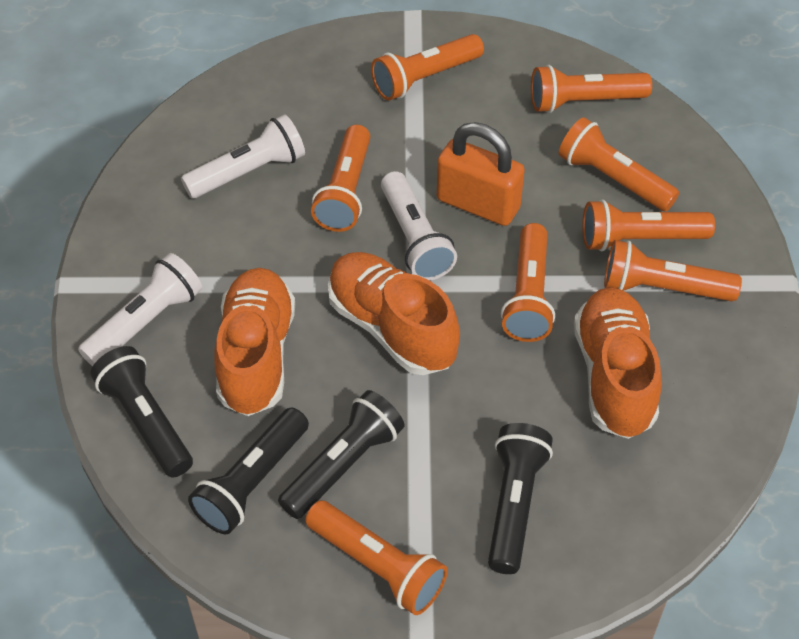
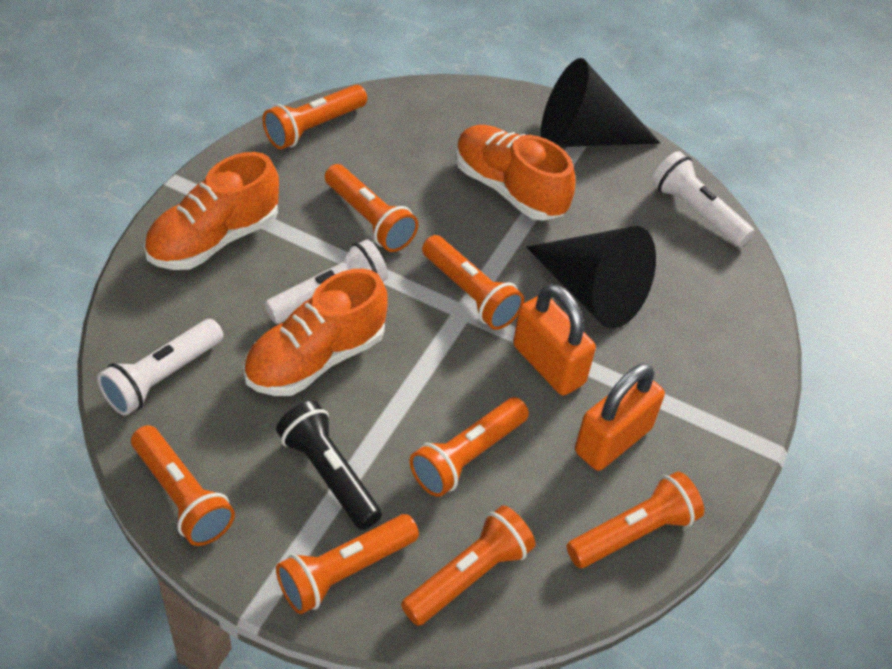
black cone: none = 0 -> [526,226,656,329] [541,58,660,147] = 2
black flashlight: [90,346,193,478] [188,407,309,534] [278,390,404,519] [488,423,553,574] = 4 -> [276,401,382,530] = 1
orange padlock: [437,122,525,226] = 1 -> [513,284,596,395] [575,363,665,471] = 2

